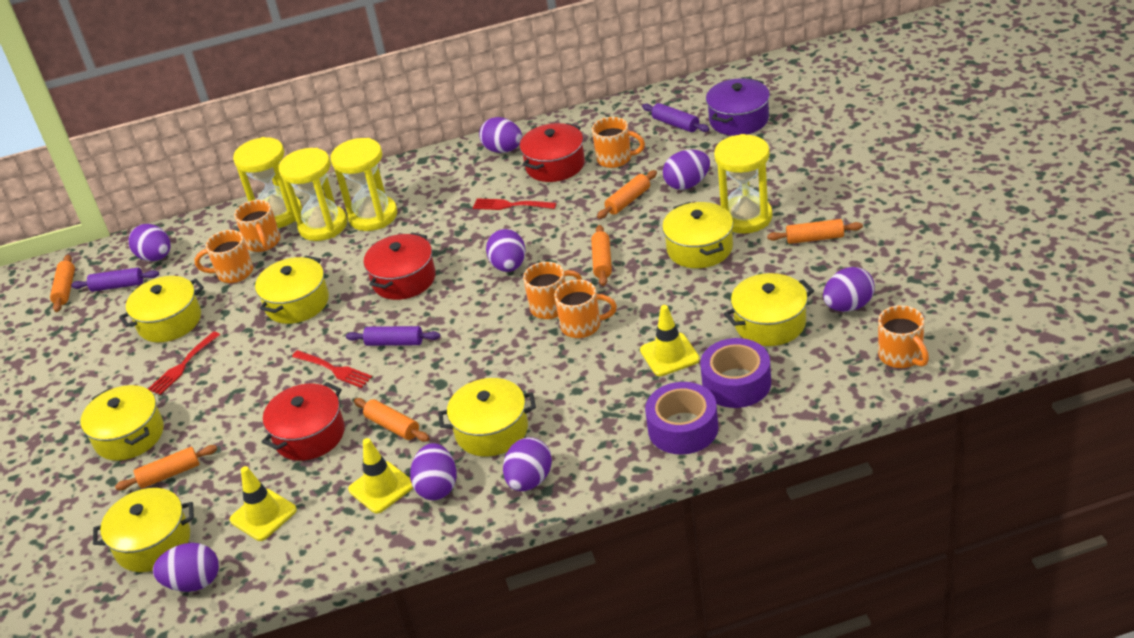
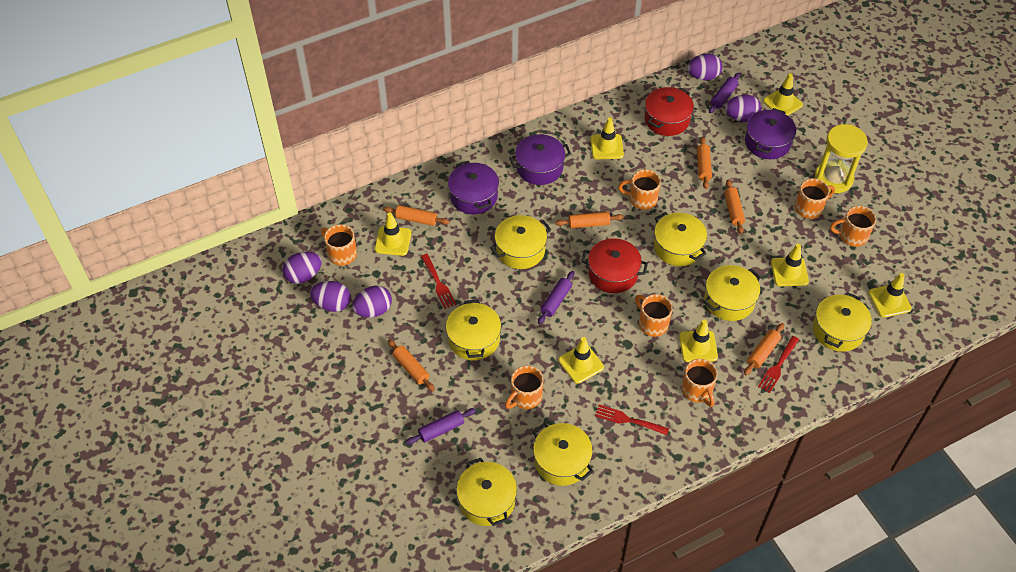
orange mug: [195,230,253,283] [234,200,280,252] [523,262,582,319] [554,279,617,338] [592,117,645,168] [878,305,929,368] = 6 -> [321,224,357,266] [505,365,543,409] [618,169,661,210] [635,294,673,337] [682,359,718,407] [795,178,835,219] [830,206,876,247] = 7
purple egg: [128,224,171,261] [153,543,219,592] [410,443,457,500] [479,117,522,153] [486,229,526,272] [503,437,552,491] [663,149,710,190] [823,267,875,312] = 8 -> [283,252,322,284] [310,281,351,312] [352,285,392,318] [687,54,723,80] [725,95,762,122] = 5
purple pot: [706,78,770,136] = 1 -> [448,161,499,214] [509,134,571,185] [745,108,796,159] = 3
purple tape: [645,382,719,455] [700,338,771,408] = 2 -> none = 0
red pot: [262,382,345,461] [364,233,436,300] [520,123,585,182] = 3 -> [581,238,648,293] [645,87,694,136] = 2
yellow hourglass: [233,137,302,228] [279,148,347,241] [330,138,398,231] [714,134,773,233] = 4 -> [815,124,868,193] = 1
yellow traffic cone: [230,466,297,541] [348,438,413,513] [640,305,700,376] = 3 -> [375,213,412,256] [559,337,604,384] [591,117,624,159] [679,319,718,362] [763,73,803,116] [771,244,809,286] [868,273,912,318] = 7

